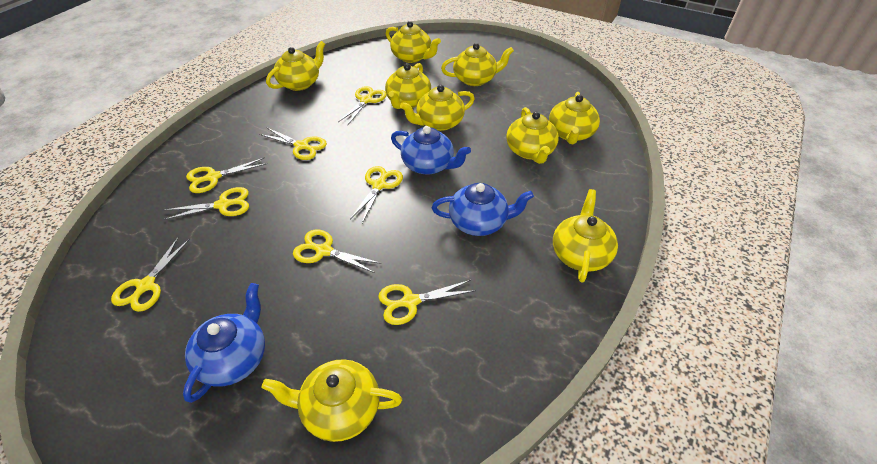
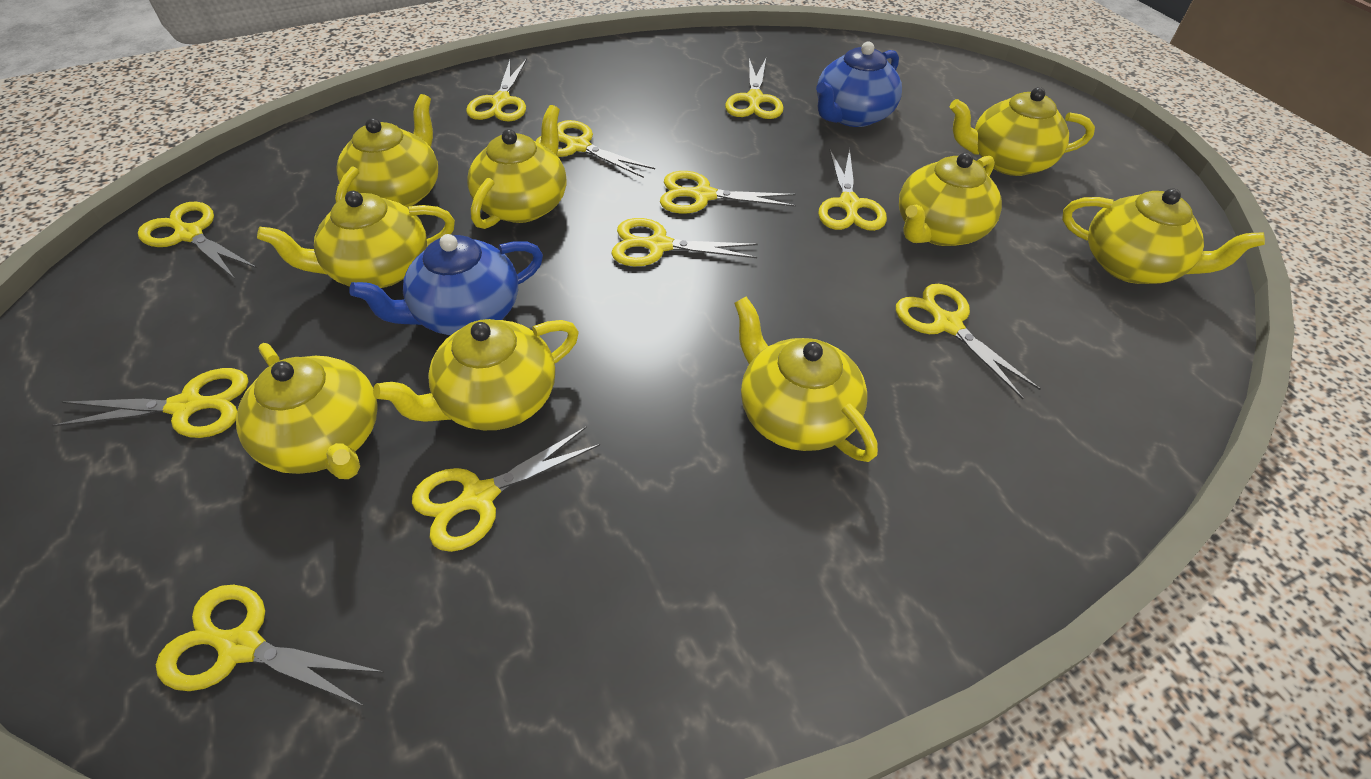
blue teapot: [183,283,265,403] [391,126,471,175] [432,183,534,236] = 3 -> [349,234,543,335] [816,41,902,127] = 2
yellow scissors: [111,237,190,312] [163,187,249,220] [186,157,267,193] [259,127,327,160] [293,230,382,273] [338,86,386,126] [350,166,403,223] [378,280,476,325] = 8 -> [52,368,248,438] [138,202,258,280] [156,585,383,706] [412,427,600,552] [466,59,527,121] [536,120,655,178] [611,218,758,266] [660,171,796,214] [725,58,784,119] [818,148,887,231] [896,284,1041,399] = 11

